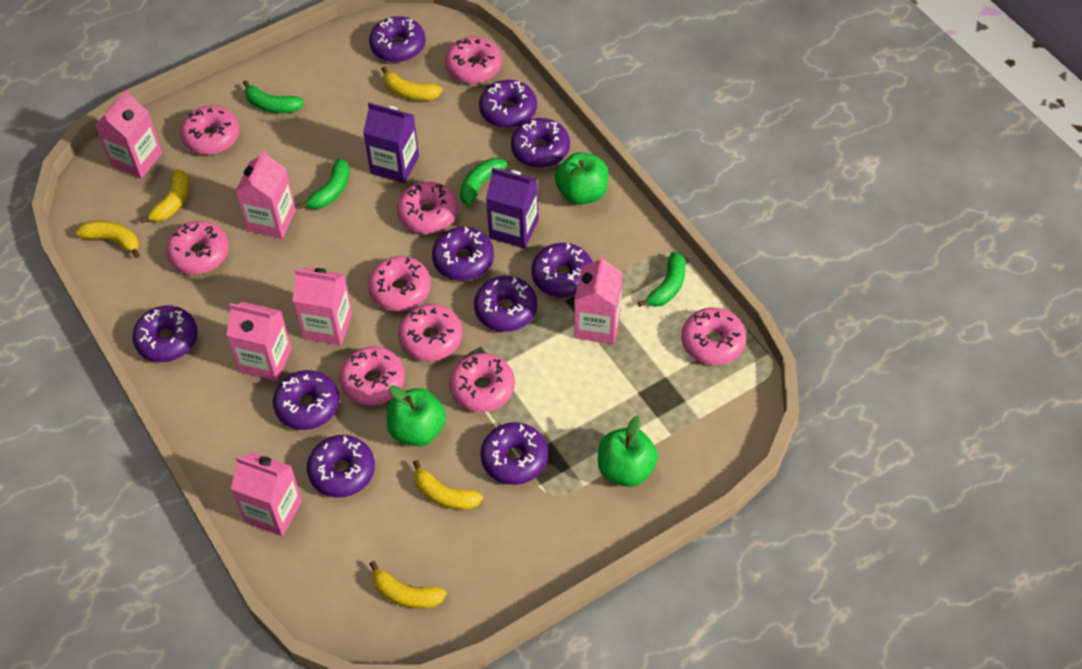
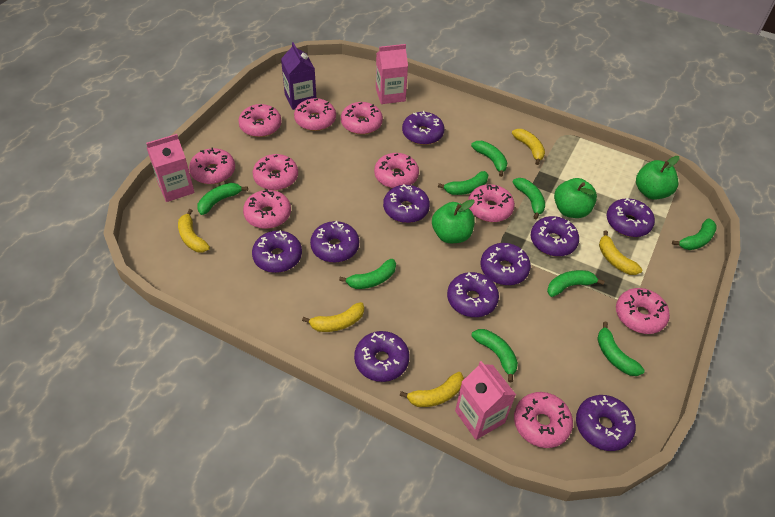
green banana: [243,80,304,113] [298,158,349,209] [460,158,515,206] [638,252,686,307] = 4 -> [197,183,248,215] [339,259,396,289] [438,171,488,195] [471,141,507,177] [471,329,518,383] [513,178,545,219] [547,270,605,297] [597,322,645,376] [672,219,717,250] = 9
pink carton: [95,89,162,179] [226,302,292,381] [231,452,302,536] [235,150,296,239] [293,268,353,346] [574,255,622,344] = 6 -> [146,134,195,202] [376,44,408,104] [455,361,516,440] = 3
pink donut: [166,221,229,274] [180,106,240,155] [339,346,405,405] [368,256,431,311] [397,181,458,234] [398,304,462,361] [445,37,502,84] [449,353,515,412] [681,308,746,365] = 9 -> [189,147,235,184] [238,104,281,137] [243,189,291,229] [253,154,298,190] [294,98,336,131] [341,102,383,135] [374,153,419,188] [468,184,515,222] [514,392,573,448] [616,288,670,334] = 10
purple carton: [363,102,419,183] [486,167,539,248] = 2 -> [281,42,316,110] = 1

